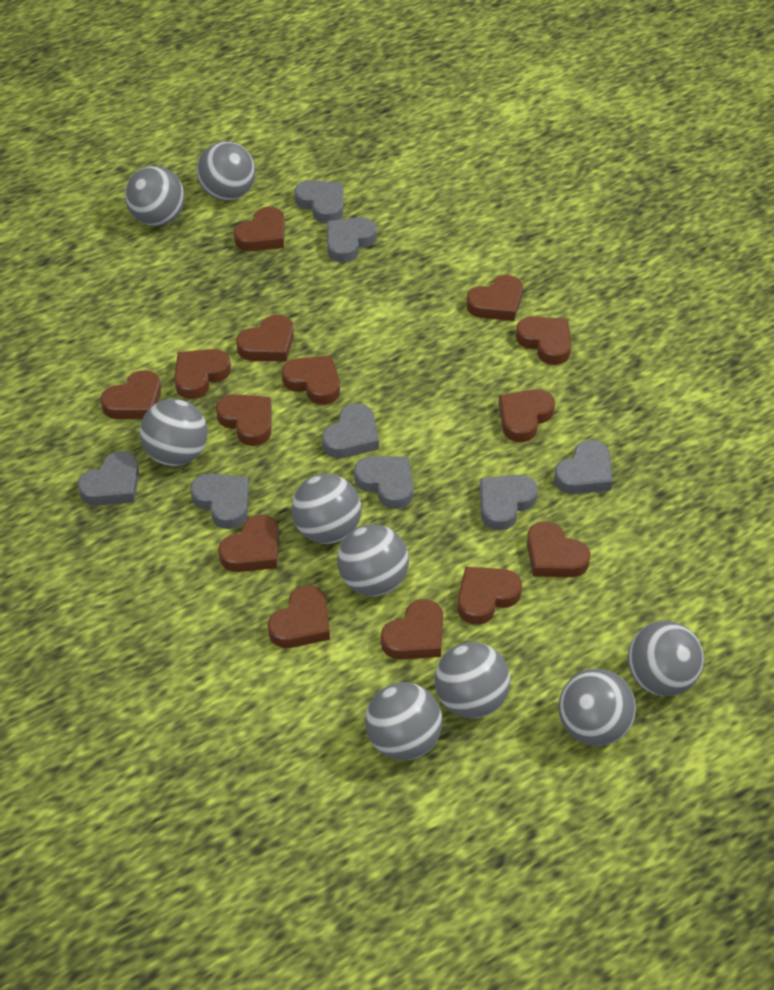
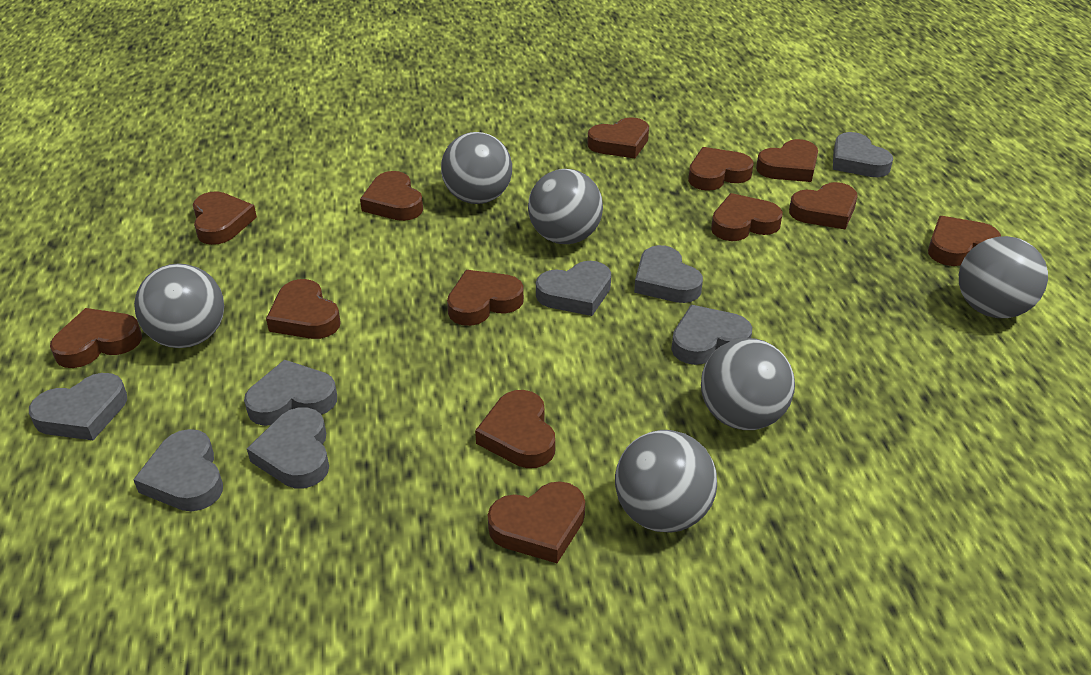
brown heart: [101,370,161,419] [174,349,231,399] [216,394,271,446] [218,515,279,572] [234,207,285,251] [236,315,294,362] [268,585,330,648] [282,356,340,405] [381,599,443,659] [457,567,522,625] [467,275,523,321] [499,389,555,442] [516,316,572,365] [527,521,591,577] = 14 -> [50,308,142,368] [193,191,257,245] [266,279,341,339] [360,171,423,221] [447,270,524,326] [475,390,555,468] [488,481,585,563] [587,117,649,158] [688,147,753,191] [711,193,783,241] [756,139,818,182] [789,182,858,230] [928,216,1001,266] = 13
grey ball: [125,166,185,226] [140,399,208,466] [197,141,255,201] [292,474,361,544] [337,524,409,596] [365,682,442,760] [435,642,510,719] [558,669,636,746] [628,621,704,696] = 9 -> [134,263,224,348] [441,132,512,204] [528,169,603,244] [615,430,717,533] [701,338,795,430] [959,236,1048,318] = 6

